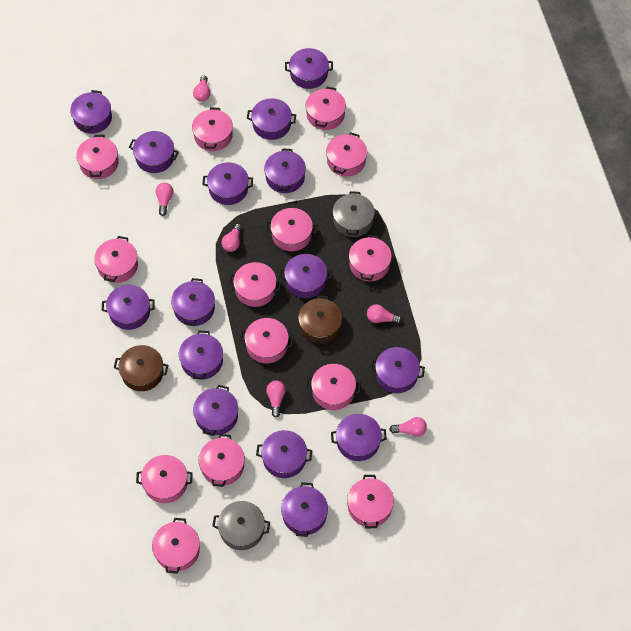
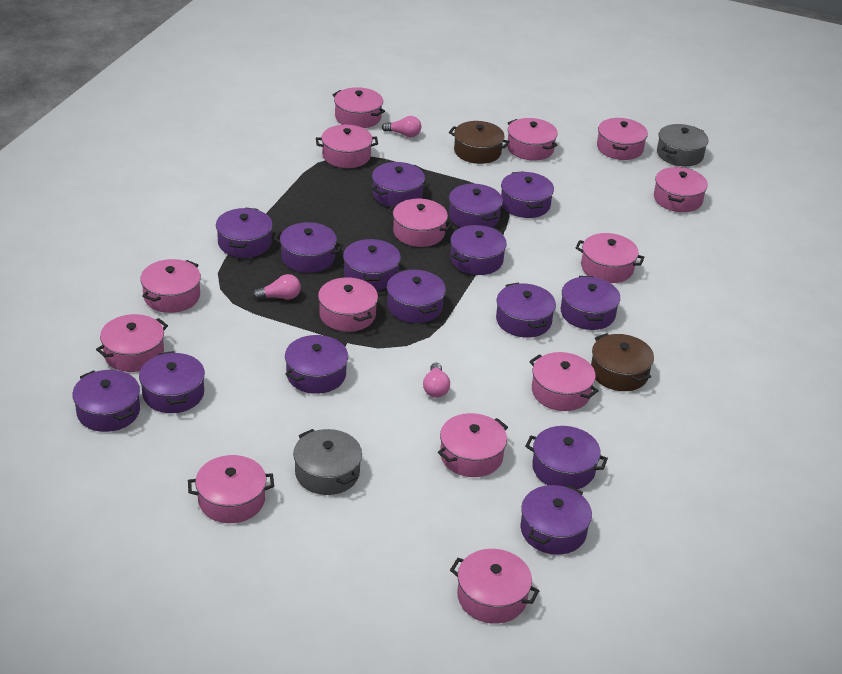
pink light bulb: [155,182,173,216] [193,75,210,102] [221,224,242,252] [266,381,286,418] [367,304,402,324] [389,417,427,437] = 6 -> [252,274,301,300] [382,116,421,137] [423,363,450,398] = 3

